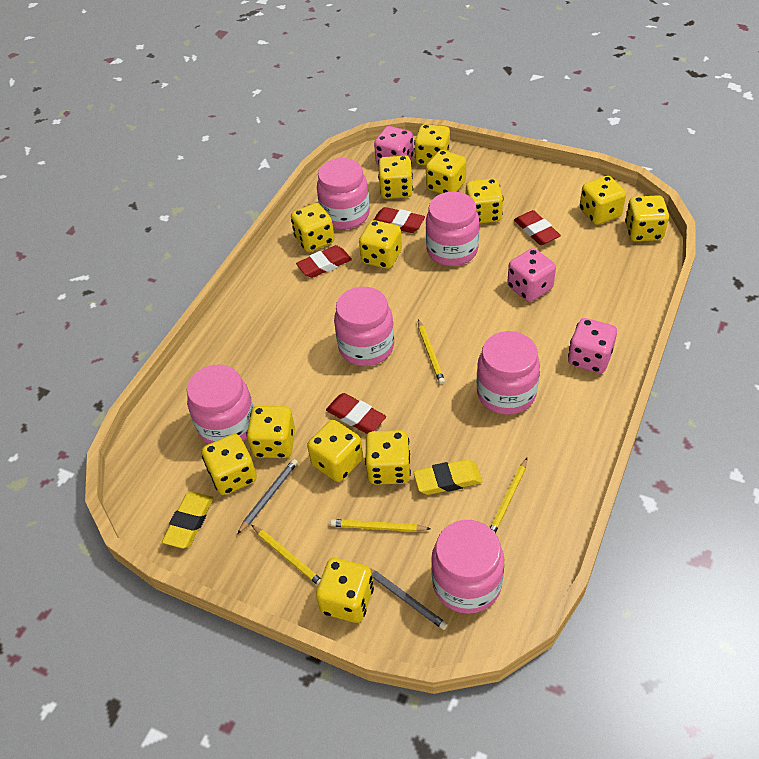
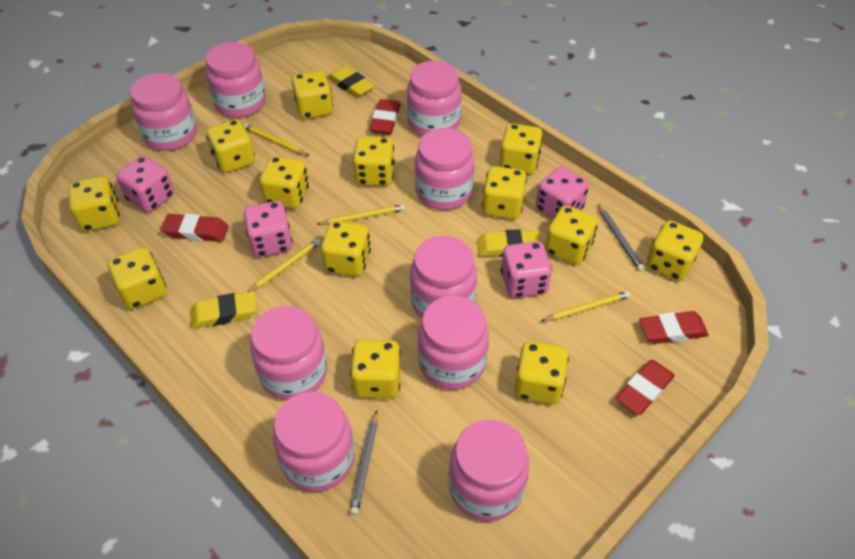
pink dice: [374,126,414,165] [507,248,556,302] [568,318,617,373] = 3 -> [116,156,174,213] [244,201,293,257] [501,241,552,298] [536,166,589,219] = 4
pink jar: [187,365,254,444] [317,158,370,229] [334,287,394,366] [426,192,479,266] [431,520,504,614] [476,331,540,415] = 6 -> [130,73,197,151] [206,42,266,118] [250,306,327,400] [273,392,354,492] [407,61,462,136] [410,236,477,318] [415,128,474,210] [418,296,489,390] [448,420,529,521] = 9
yellow eraser: [162,492,214,548] [413,459,482,495] = 2 -> [190,291,257,329] [328,66,374,98] [477,229,541,257] = 3

